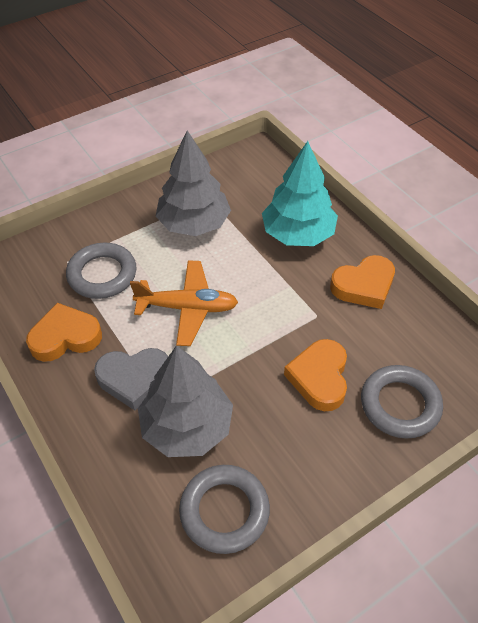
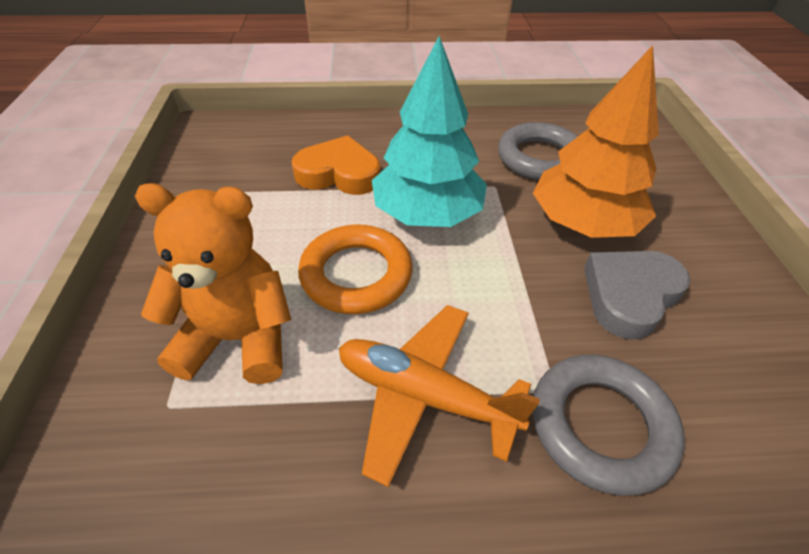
grey ring: [66,243,136,299] [179,465,270,554] [361,365,443,439] = 3 -> [498,122,578,180] [533,355,685,496] = 2
grey tree: [138,345,233,457] [156,131,231,236] = 2 -> none = 0
orange heart: [26,303,102,362] [284,339,347,411] [330,255,395,309] = 3 -> [291,135,380,195] = 1
orange ring: none = 0 -> [298,225,412,314] = 1
orange teddy bear: none = 0 -> [135,183,291,384] = 1
orange tree: none = 0 -> [533,45,659,238] = 1

